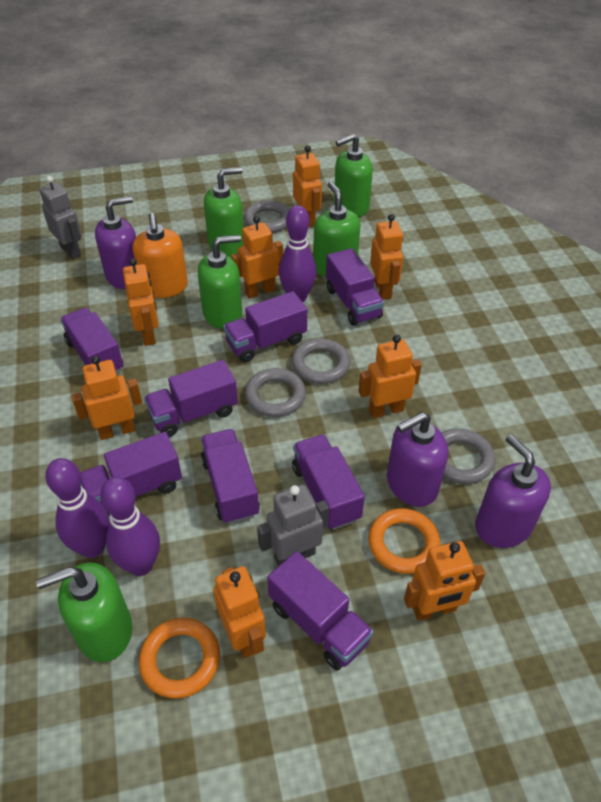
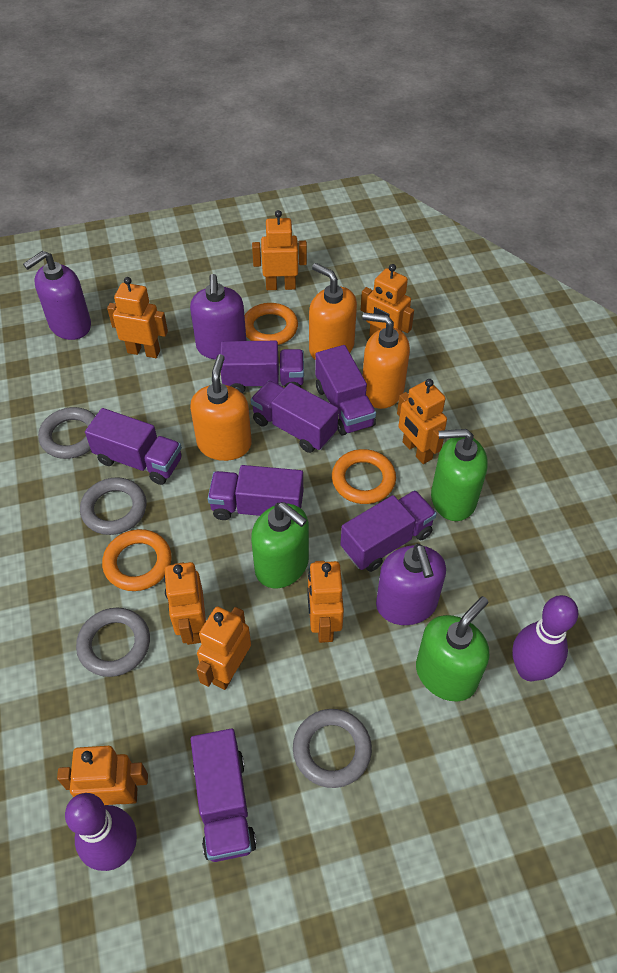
green soap dispenser: [36,563,132,662] [198,235,242,329] [204,167,244,257] [313,181,361,277] [334,134,373,217] = 5 -> [251,502,309,588] [416,596,489,701] [431,429,488,521] = 3
grey robot: [39,176,82,259] [257,485,329,566] = 2 -> none = 0
orange ring: [139,618,220,699] [368,508,441,574] = 2 -> [102,529,172,591] [244,303,298,345] [332,449,396,504] = 3
orange soap dispenser: [133,213,188,298] = 1 -> [190,354,252,461] [309,263,357,359] [362,312,410,409] = 3
purple bowling pin: [45,458,110,558] [100,477,160,576] [279,205,316,302] = 3 -> [65,793,137,871] [512,595,578,681] = 2
purple truck: [60,308,124,373] [80,432,182,516] [144,360,238,437] [201,429,260,524] [223,291,307,362] [267,551,374,670] [292,434,365,530] [326,248,384,326] = 8 -> [85,408,182,485] [191,728,256,862] [208,465,303,520] [220,341,304,393] [251,380,338,453] [315,345,376,435] [340,490,437,572] = 7

